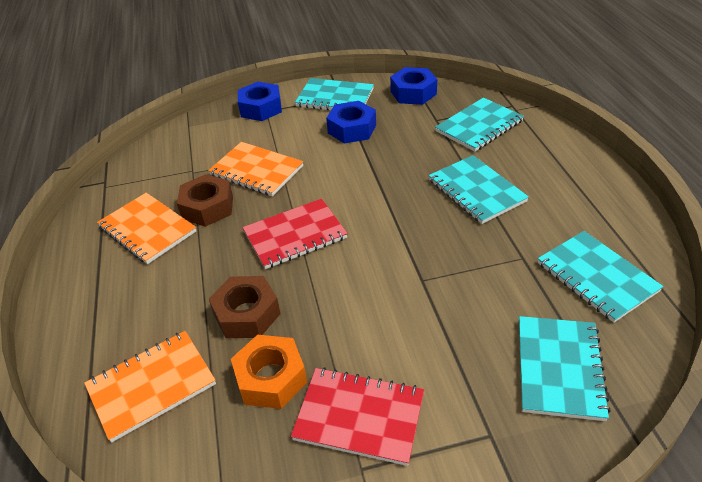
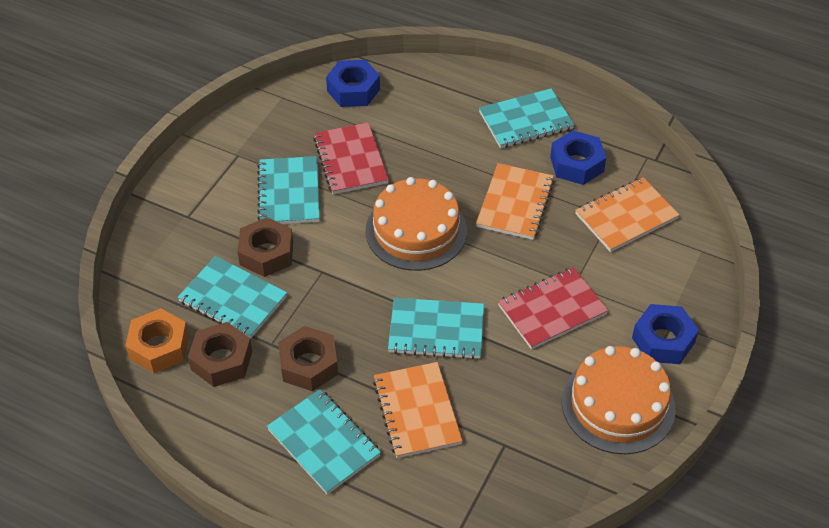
brown nut: [177,174,233,227] [209,276,280,338] = 2 -> [188,322,252,387] [237,217,293,277] [278,326,338,391] = 3
orange cake: none = 0 -> [365,177,467,271] [562,346,676,454] = 2

